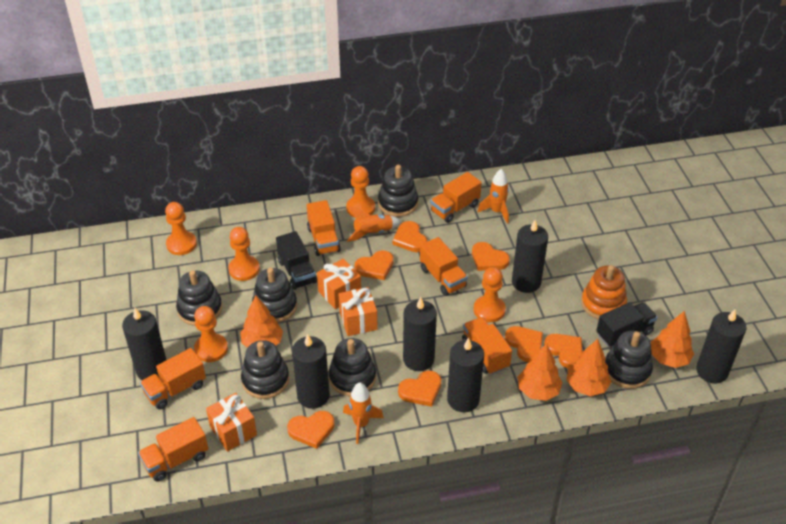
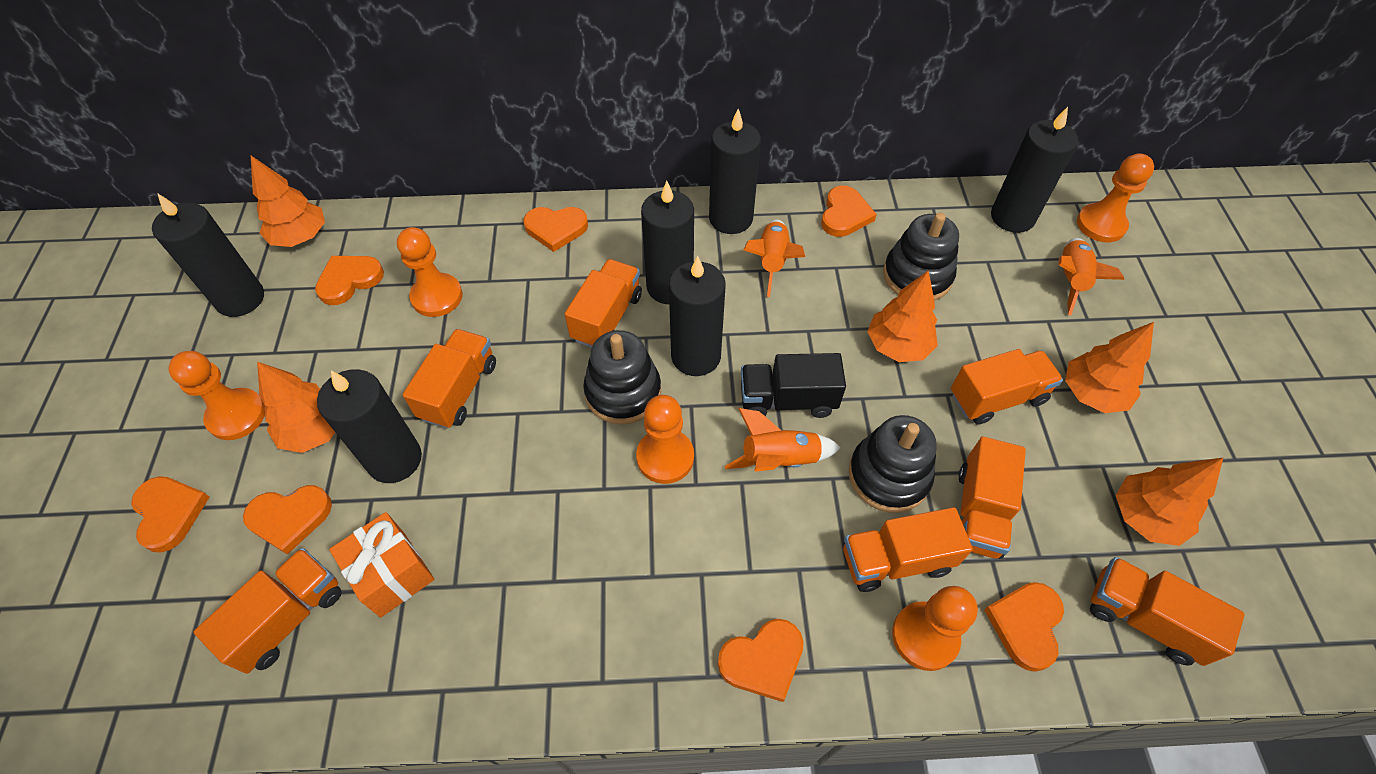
black stacking toy: [176,270,222,326] [241,340,289,399] [252,268,297,323] [329,338,376,396] [378,165,418,217] [605,331,653,389] = 6 -> [583,330,661,424] [849,415,937,513] [883,213,959,301] = 3
black truck: [276,231,317,290] [596,302,657,347] = 2 -> [741,353,846,418] = 1
orange gift: [206,393,257,452] [317,259,361,309] [339,287,378,336] = 3 -> [329,512,434,618] = 1
orange stacking toy: [581,265,627,319] = 1 -> none = 0
orange tree: [240,295,283,348] [518,343,563,401] [566,339,611,396] [651,311,694,368] = 4 -> [251,156,325,247] [257,362,335,453] [867,270,938,362] [1065,322,1154,413] [1116,458,1223,546] = 5
orange truck: [138,417,209,482] [140,348,206,409] [306,200,341,256] [420,237,468,296] [431,172,482,223] [462,317,512,375] = 6 -> [193,548,342,674] [403,329,496,429] [565,259,642,348] [843,507,973,592] [951,349,1063,425] [959,437,1026,559] [1090,557,1245,666] = 7

